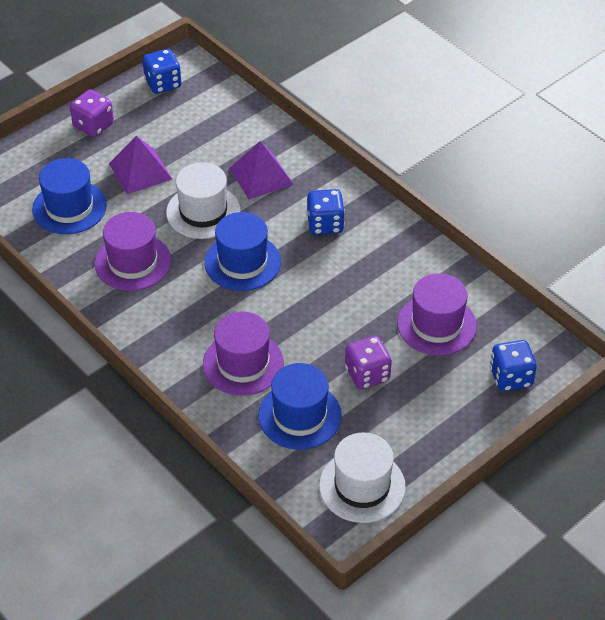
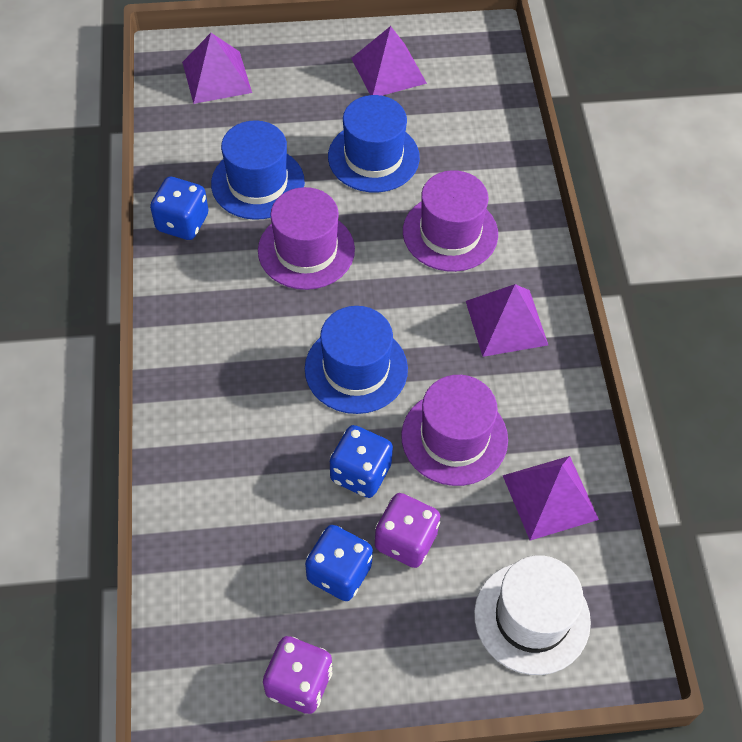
purple pyramid: [109,136,172,194] [229,141,294,200] = 2 -> [182,33,252,104] [351,26,427,96] [466,284,548,357] [503,456,599,541] = 4
white hat: [166,162,241,239] [319,433,406,523] = 2 -> [474,555,591,675] = 1

